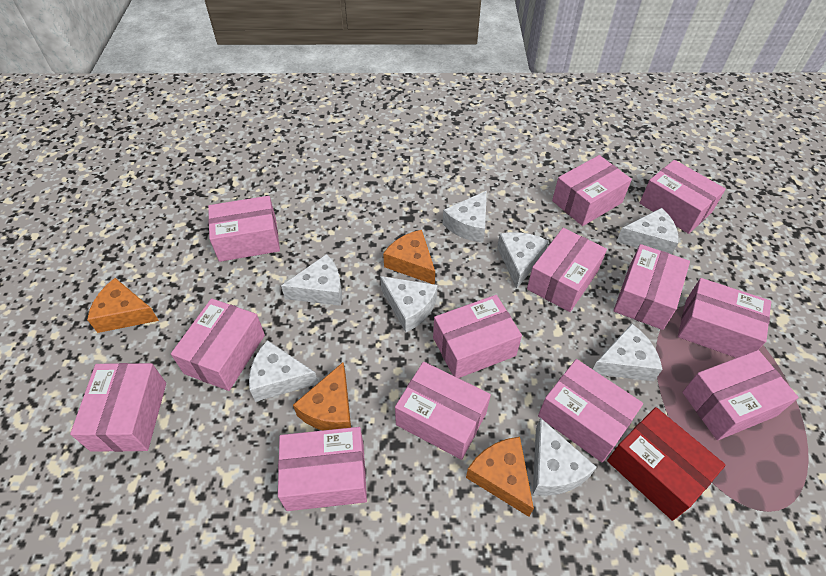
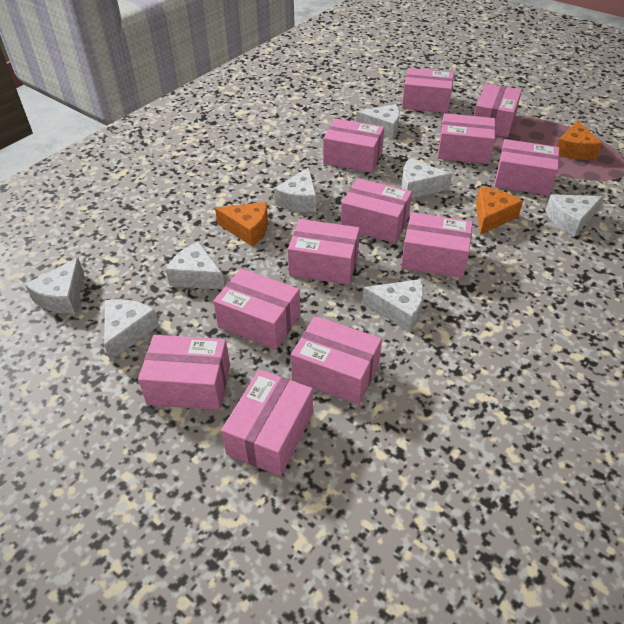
orange cheese: [87,278,159,333] [293,362,351,430] [383,230,435,284] [466,437,534,517] = 4 -> [215,202,268,246] [476,187,523,235] [557,120,602,160] = 3
pink box: [70,363,166,452] [171,298,265,391] [208,196,280,262] [278,427,367,511] [395,362,491,460] [433,295,522,378] [527,228,607,312] [538,359,643,463] [552,155,632,226] [613,244,690,330] [640,160,726,234] [678,278,771,358] [682,350,799,440] = 13 -> [138,335,230,410] [213,268,300,350] [221,370,313,476] [288,219,360,285] [291,316,382,405] [323,119,384,173] [341,178,412,243] [401,213,473,278] [402,68,454,113] [438,113,496,164] [474,83,522,137] [494,139,559,196] = 12
red box: [607,407,725,521] = 1 -> none = 0

